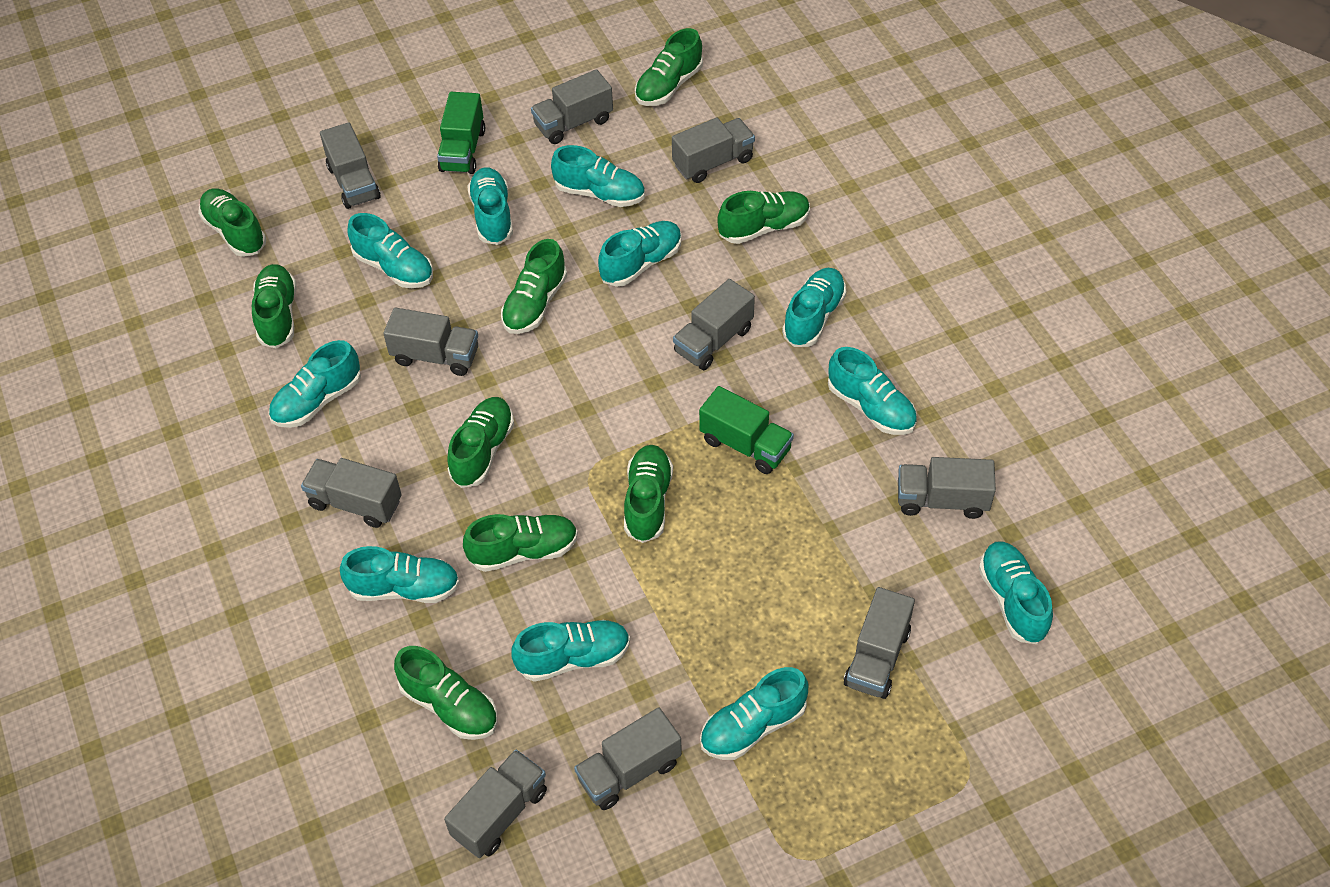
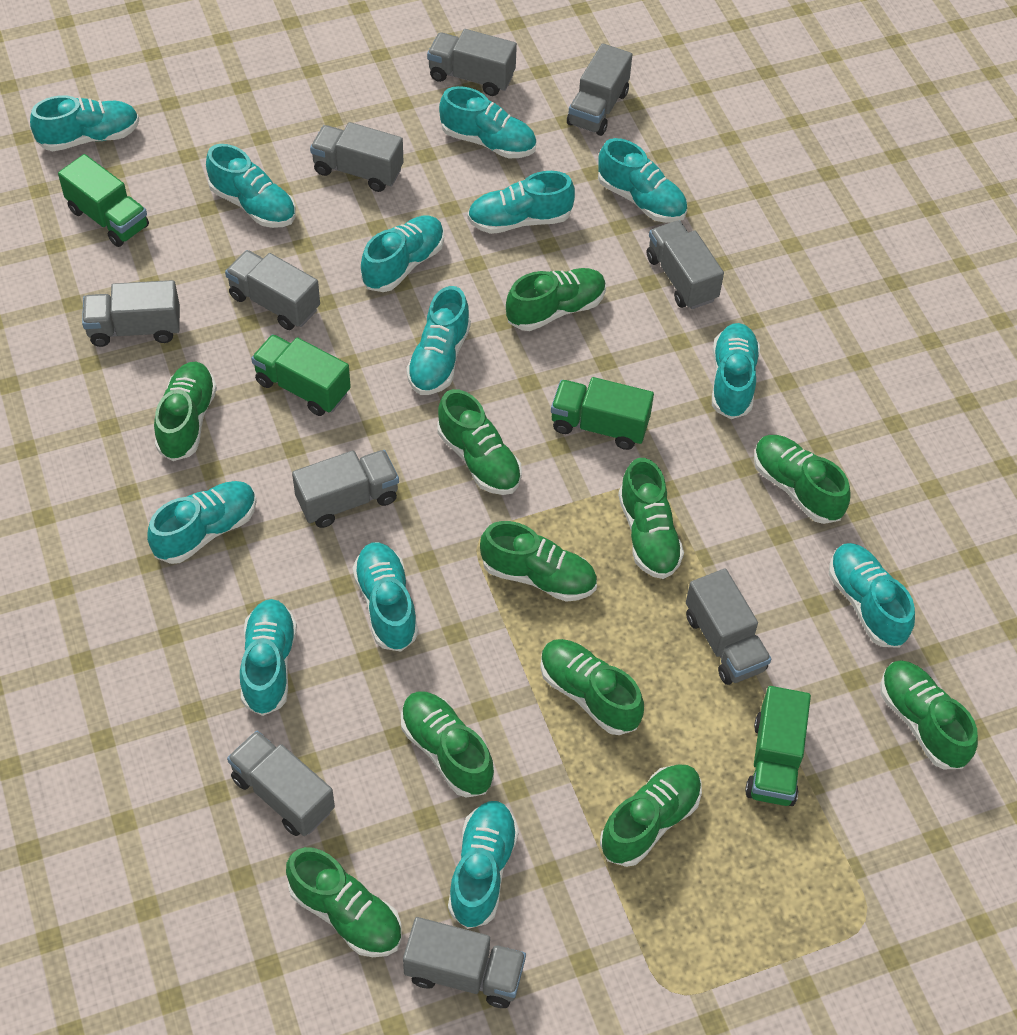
green shoe: [198,188,266,257] [252,264,296,348] [394,646,497,740] [447,397,514,488] [463,514,578,572] [501,239,567,334] [624,445,673,543] [635,28,703,106] [717,191,810,244] = 9 -> [154,362,217,461] [286,847,402,957] [401,691,494,798] [437,389,522,495] [480,521,597,602] [506,268,606,331] [540,639,644,735] [600,764,702,867] [618,458,684,579] [754,435,851,524] [880,660,978,769] = 11
green truck: [437,92,485,174] [699,386,794,474] = 2 -> [58,154,149,247] [251,334,351,416] [551,377,654,450] [745,686,811,806] = 4
turquoise shoe: [268,340,361,428] [340,546,460,603] [347,213,433,288] [467,167,513,245] [511,620,630,682] [551,145,645,207] [598,221,682,287] [700,667,808,760] [782,268,846,347] [828,347,917,435] [979,541,1053,644] = 11 -> [30,96,139,151] [147,481,257,564] [206,144,296,228] [240,599,297,716] [353,542,418,651] [361,216,444,292] [406,286,471,395] [439,86,536,158] [448,801,519,929] [467,171,575,234] [598,138,687,223] [712,323,760,419] [829,543,915,648] = 13

